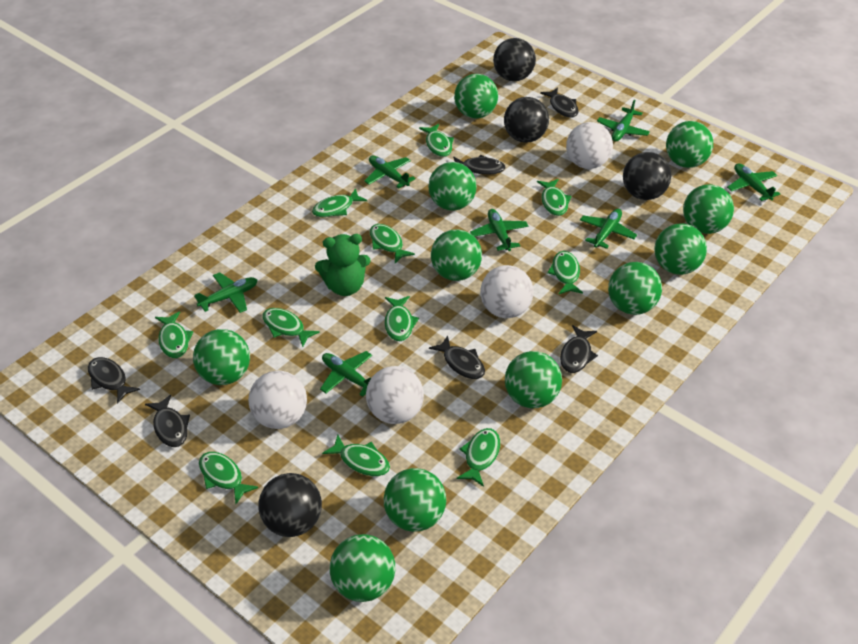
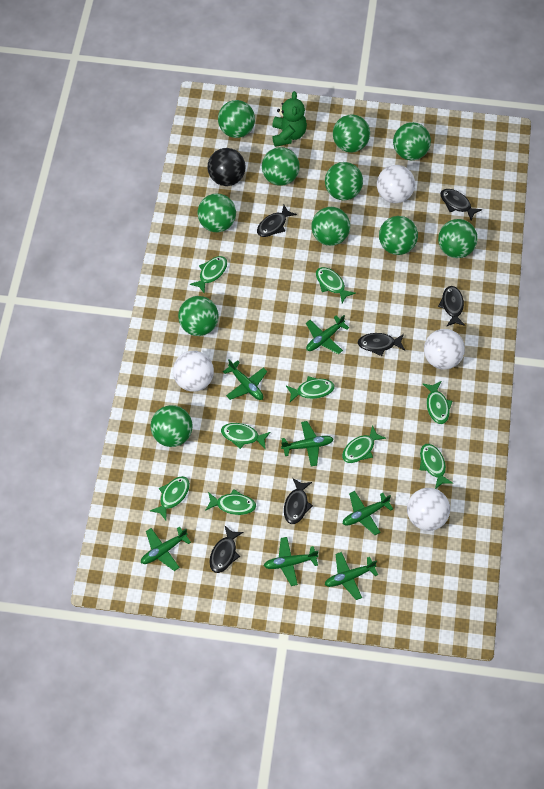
black ball: [258,473,322,537] [493,38,536,81] [504,97,549,143] [623,152,671,200] = 4 -> [208,148,246,186] = 1
green fish: [155,311,193,358] [199,452,258,504] [262,308,320,347] [312,188,367,217] [322,435,390,476] [370,224,415,263] [385,296,419,341] [419,124,454,157] [457,428,500,487] [537,179,572,216] [547,251,583,294] = 11 -> [150,476,190,520] [190,256,227,294] [205,489,256,515] [221,423,270,449] [286,376,335,402] [316,267,356,303] [342,425,386,463] [420,444,453,489] [423,381,452,424] = 9

